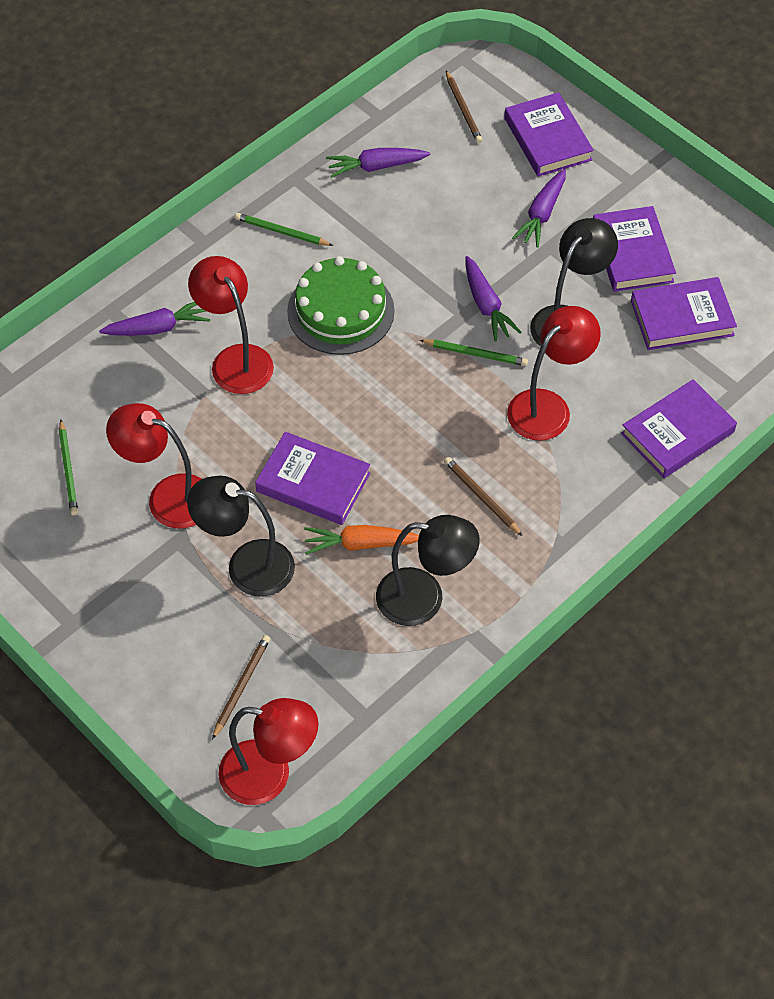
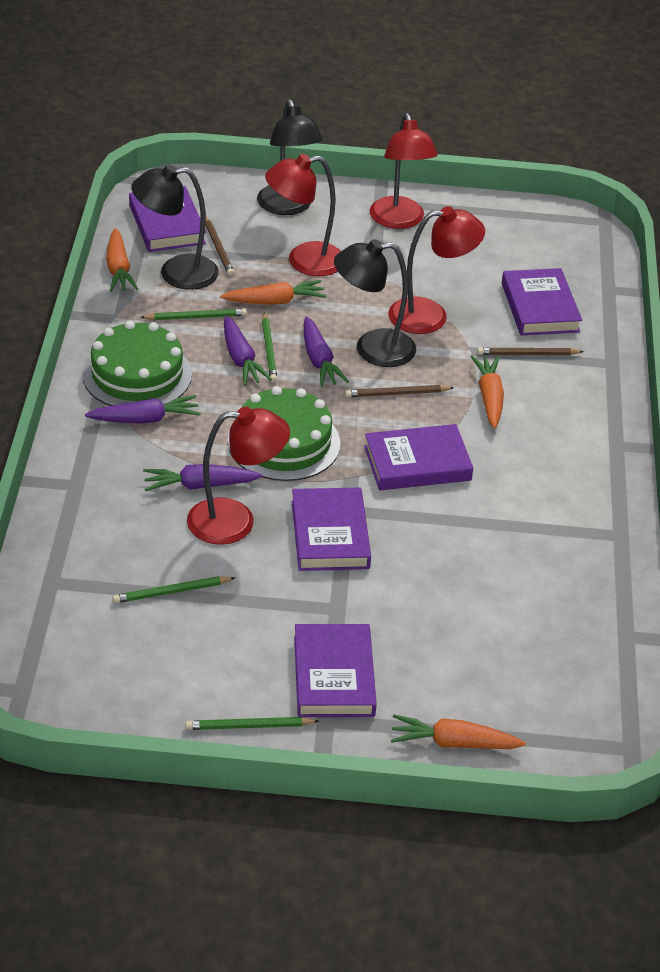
green cake: [287,256,395,355] = 1 -> [82,320,192,406] [227,386,340,481] = 2
green pencil: [59,419,78,516] [235,213,333,246] [420,340,528,366] = 3 -> [112,576,235,603] [140,309,247,320] [185,717,319,730] [262,312,277,382] = 4
orange carrot: [304,525,419,555] = 1 -> [106,228,138,292] [220,280,327,305] [391,714,526,749] [470,355,504,428] = 4

